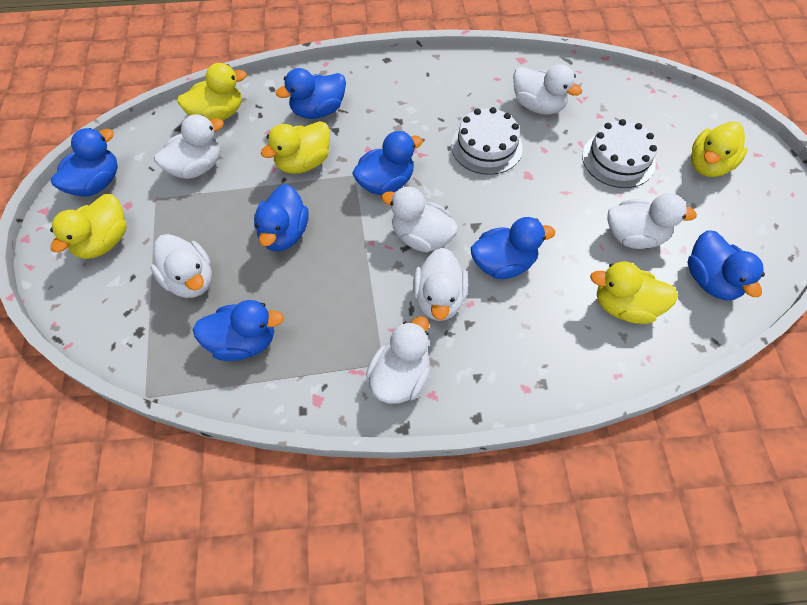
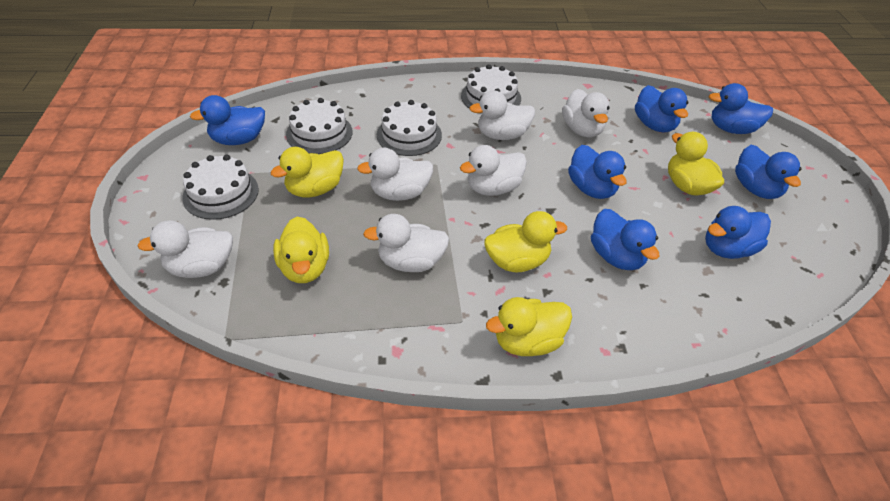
white cake: [451,107,523,175] [582,119,657,188] = 2 -> [182,155,259,220] [286,98,352,154] [377,100,442,156] [461,64,521,114] = 4
white duck: [150,234,212,298] [154,114,224,179] [366,316,430,404] [381,187,458,252] [413,248,468,321] [513,64,582,115] [607,193,697,249] = 7 -> [138,220,233,278] [357,148,433,201] [363,214,449,272] [460,145,527,196] [469,91,535,140] [562,89,610,137] = 6

